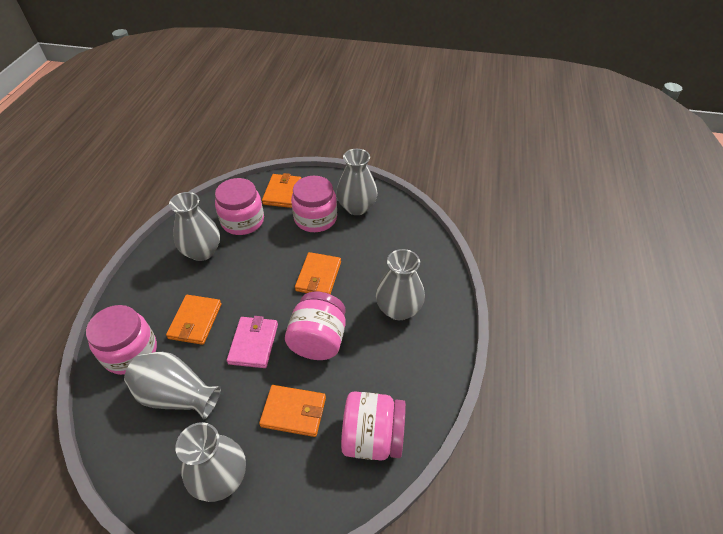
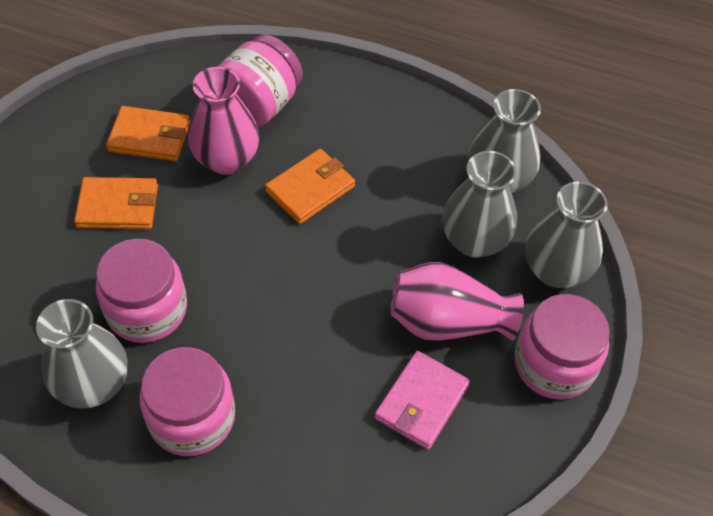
grey vase: [124,352,221,419] [169,192,220,261] [175,422,246,502] [336,149,377,215] [376,249,425,320] = 5 -> [36,299,128,409] [442,151,517,258] [468,89,541,193] [526,181,608,288] = 4
orange wallet: [166,295,222,345] [259,385,326,437] [262,173,301,208] [295,252,341,294] = 4 -> [74,177,158,229] [106,106,190,161] [265,149,355,224] = 3
pink jar: [86,305,157,375] [215,178,264,235] [285,292,346,360] [291,176,337,232] [341,391,406,460] = 5 -> [96,239,187,343] [139,347,235,456] [218,35,303,127] [514,294,610,400] = 4
pink vase: none = 0 -> [188,67,259,175] [390,262,524,341] = 2

